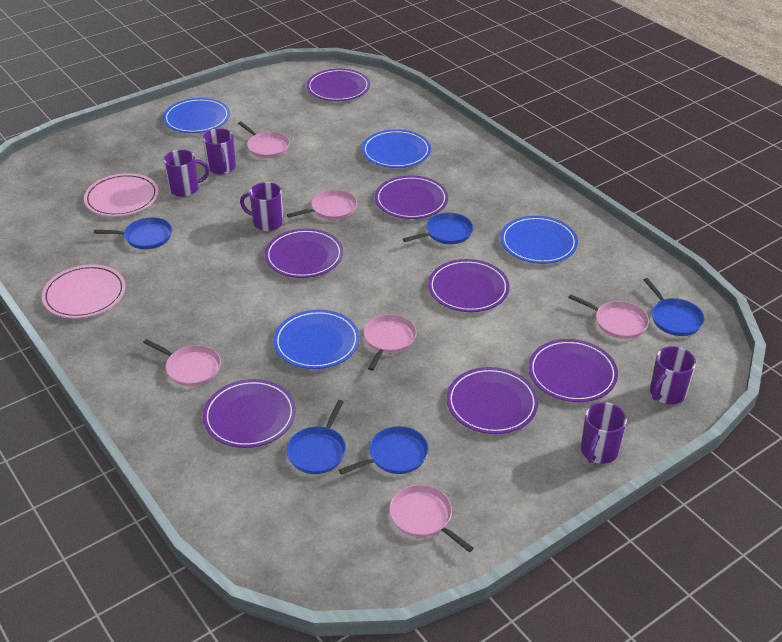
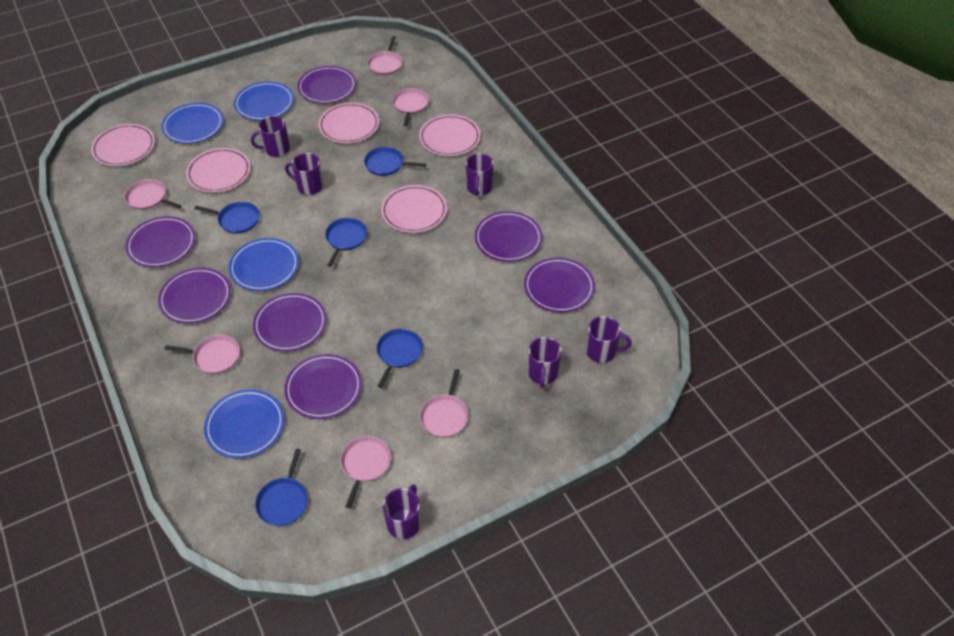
pink plate: [42,265,126,318] [84,173,158,217] = 2 -> [91,124,155,166] [186,148,251,193] [318,102,379,143] [381,185,447,233] [419,114,481,156] = 5
purple mug: [164,150,209,197] [203,128,236,175] [240,182,283,231] [581,402,627,464] [650,346,696,404] = 5 -> [251,116,290,157] [285,153,323,195] [382,485,421,539] [466,153,494,196] [528,337,562,388] [586,316,632,363] = 6

